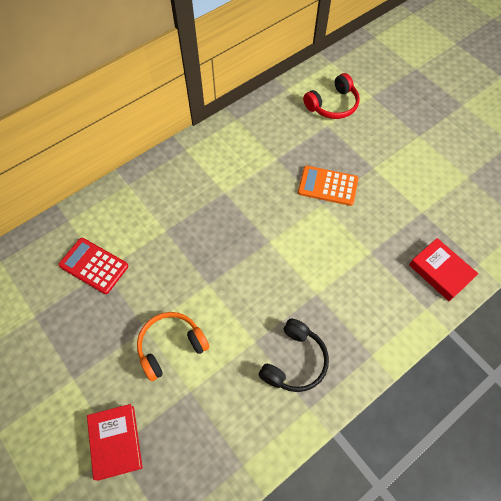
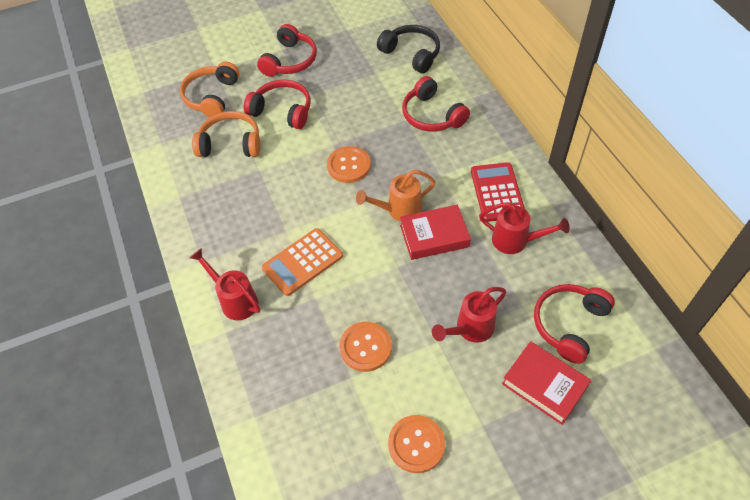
orange button: none = 0 -> [327,146,371,183] [339,322,392,372] [388,415,445,473] = 3
orange headphones: [137,312,209,381] = 1 -> [180,62,240,117] [192,111,260,157] = 2
orange watering can: none = 0 -> [356,170,436,222] = 1
red headphones: [303,73,360,119] = 1 -> [244,79,311,129] [257,24,317,77] [402,76,470,132] [534,284,615,364] = 4
red watering can: none = 0 -> [190,248,260,320] [432,287,507,343] [479,202,570,254] = 3

